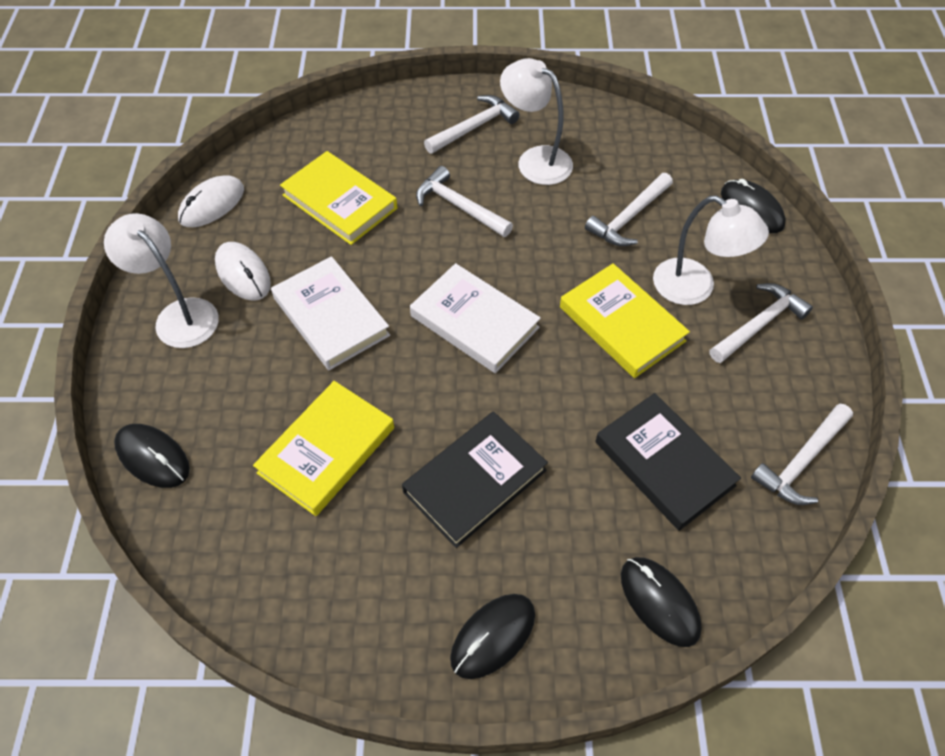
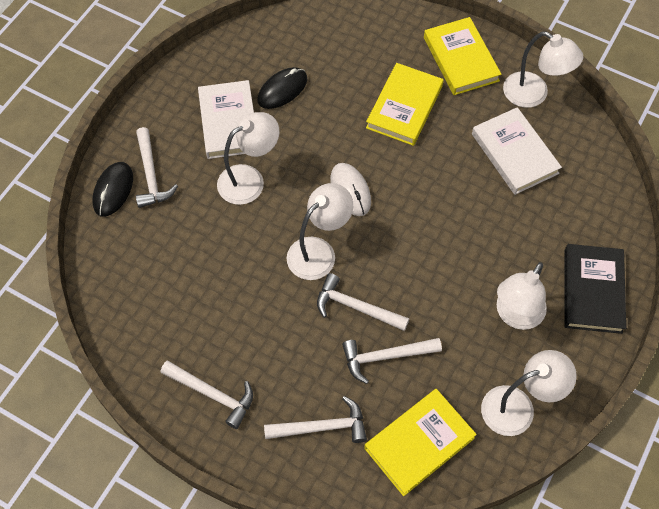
black book: [402,411,548,548] [595,393,741,531] = 2 -> [564,244,626,334] = 1
black mouse: [114,424,190,488] [450,594,535,679] [621,557,702,647] [721,179,786,233] = 4 -> [93,162,133,217] [257,67,307,109] = 2
white lamp: [104,213,219,348] [500,58,573,185] [653,195,769,305] = 3 -> [217,112,279,205] [287,183,353,280] [481,350,577,436] [497,262,547,330] [503,32,583,108] = 5
white mouse: [178,175,244,227] [215,242,271,300] = 2 -> [330,163,371,216] = 1

